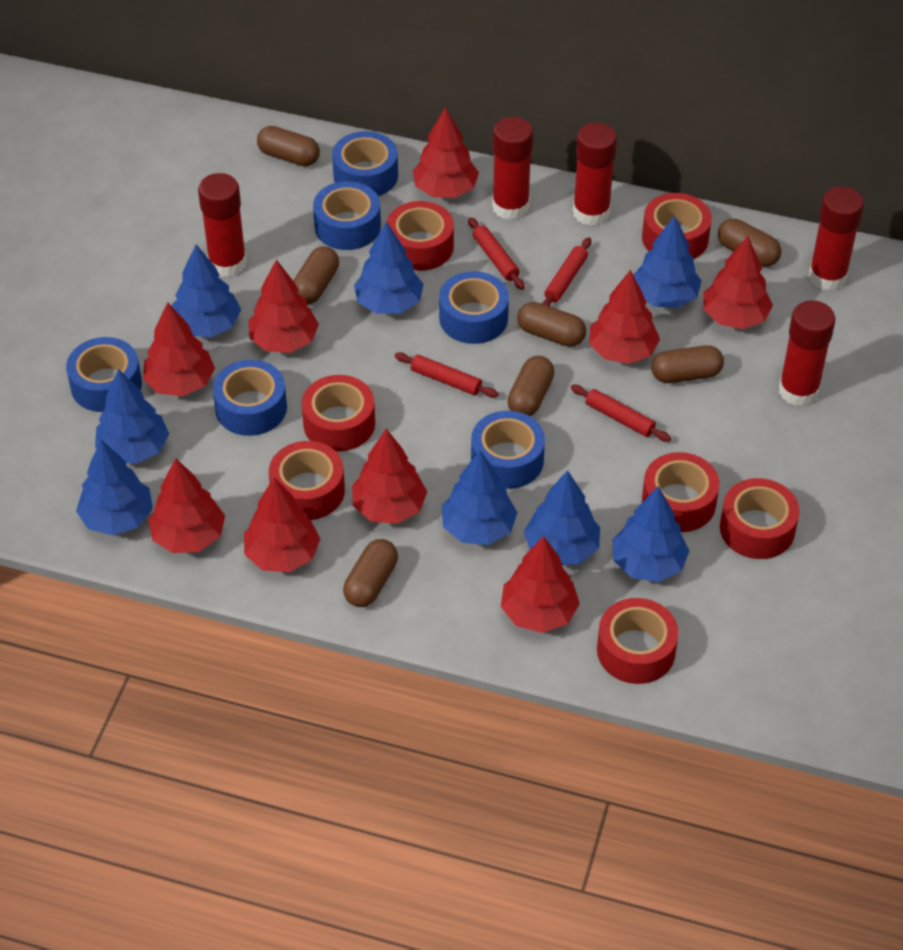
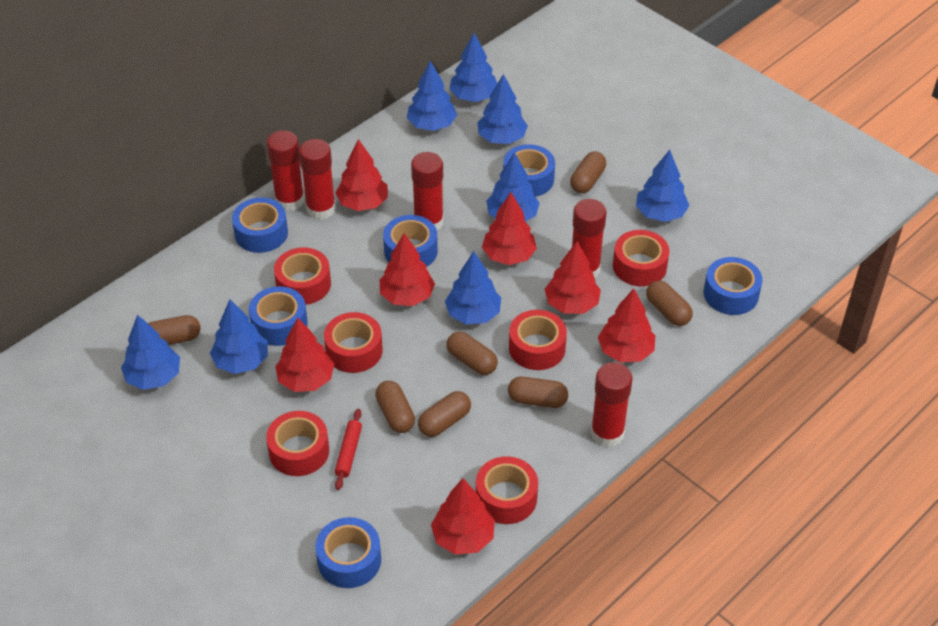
red rolling pin: [395,352,499,398] [468,217,525,290] [542,237,591,306] [571,385,671,442] = 4 -> [335,409,362,490] = 1
red tape: [269,441,345,520] [302,375,375,452] [387,201,454,271] [597,598,679,684] [642,193,712,259] [642,452,719,532] [720,478,800,559] = 7 -> [266,411,329,476] [274,247,331,305] [324,312,383,373] [476,456,538,524] [509,310,567,370] [613,230,669,287] = 6
red tree: [143,302,215,396] [148,458,225,553] [244,477,320,572] [249,259,319,353] [352,429,427,524] [413,107,479,198] [501,536,580,633] [589,270,660,364] [703,236,773,329] = 9 -> [275,318,334,392] [335,139,388,211] [380,233,435,306] [431,478,495,555] [482,192,537,265] [545,241,601,314] [598,288,655,362] = 7

